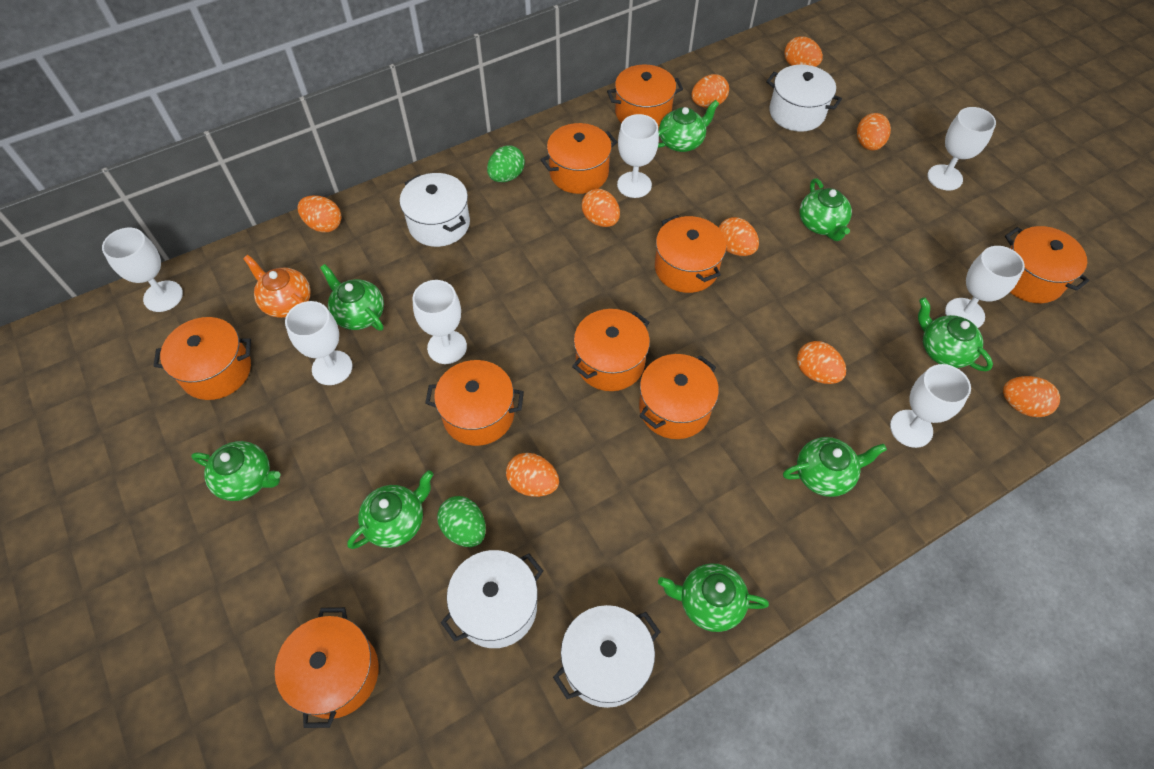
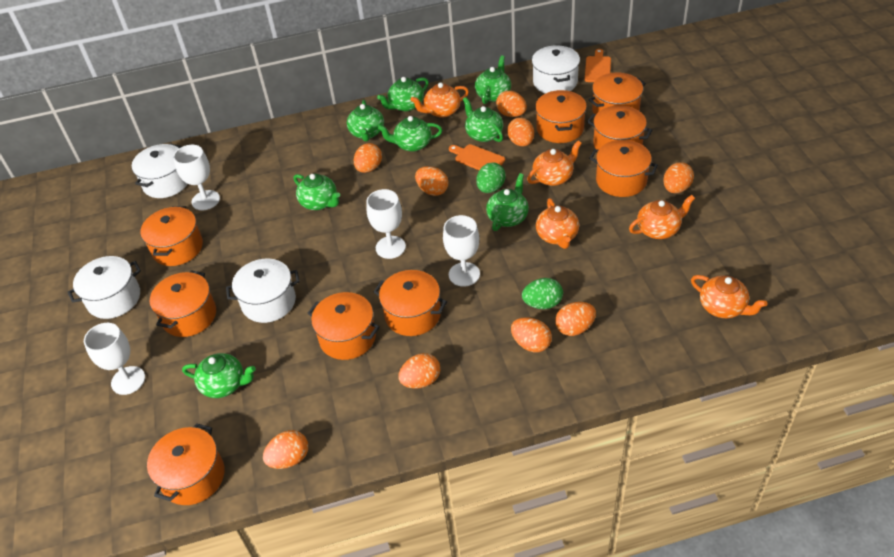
orange cutting board: none = 0 -> [449,144,505,170] [585,49,611,82] = 2
orange teapot: [243,255,311,318] = 1 -> [410,82,469,118] [527,140,582,186] [536,198,579,249] [629,195,695,239] [691,275,768,318] = 5
white goblet: [102,228,183,312] [285,301,352,385] [412,280,467,364] [617,114,659,198] [890,364,971,448] [927,107,996,191] [945,246,1025,328] = 7 -> [84,323,145,395] [173,145,220,210] [366,189,406,259] [443,215,480,287] = 4

